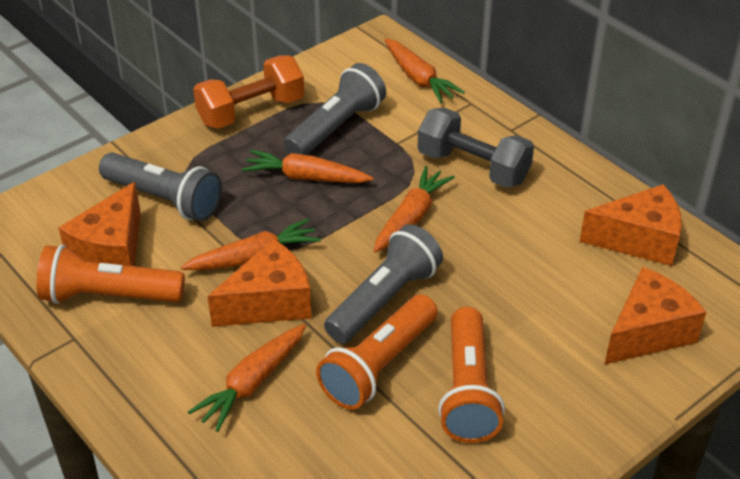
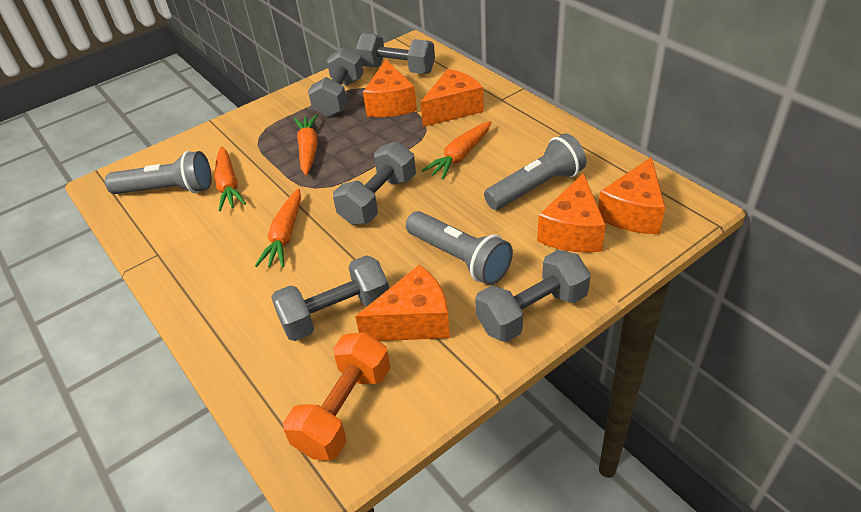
grey dumbbell: [417,108,534,188] = 1 -> [271,255,389,341] [308,47,363,117] [333,141,416,225] [356,33,435,74] [475,250,591,342] = 5
orange carrot: [181,218,321,270] [188,324,306,432] [242,150,374,183] [374,166,455,253] [384,38,465,103] = 5 -> [214,146,246,211] [255,189,301,268] [294,114,318,175] [422,121,491,180] = 4
orange cheese: [58,182,141,266] [208,239,312,327] [580,184,682,266] [604,267,706,365] = 4 -> [355,265,450,341] [363,59,417,117] [420,69,484,127] [537,173,606,253] [598,157,665,234] = 5
orange flashlight: [36,245,185,304] [316,294,438,410] [438,307,505,443] = 3 -> none = 0

